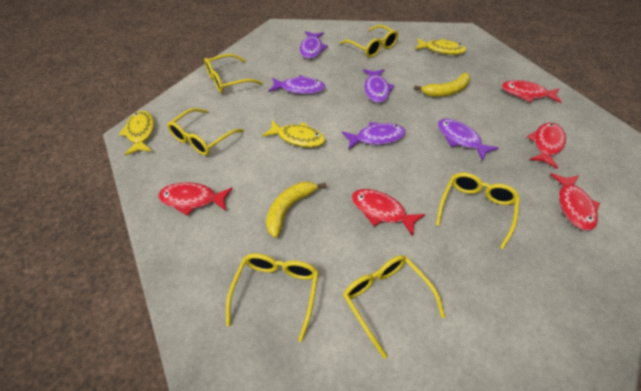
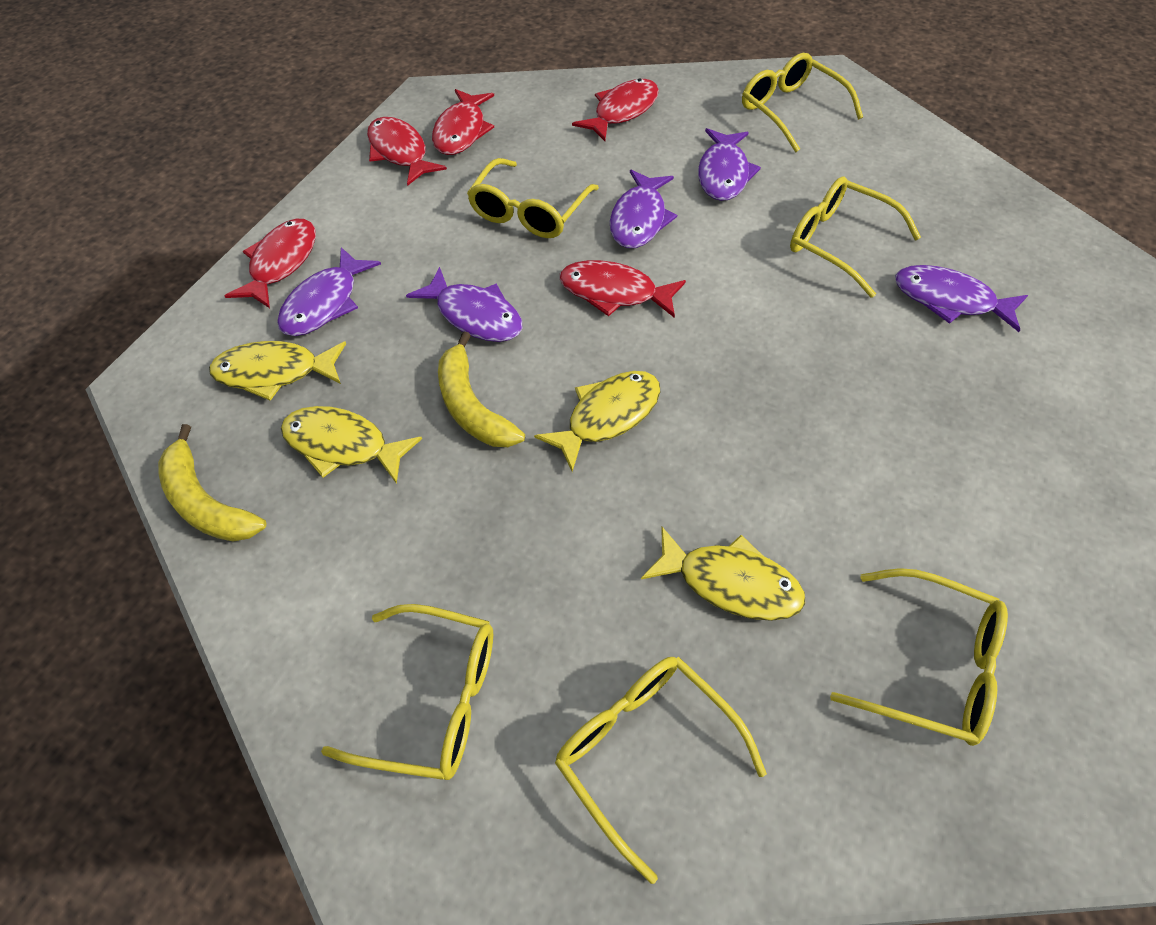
yellow fish: [119,111,154,156] [262,120,326,148] [415,38,467,55] = 3 -> [209,341,346,401] [281,406,422,484] [534,371,660,472] [641,527,805,621] = 4

